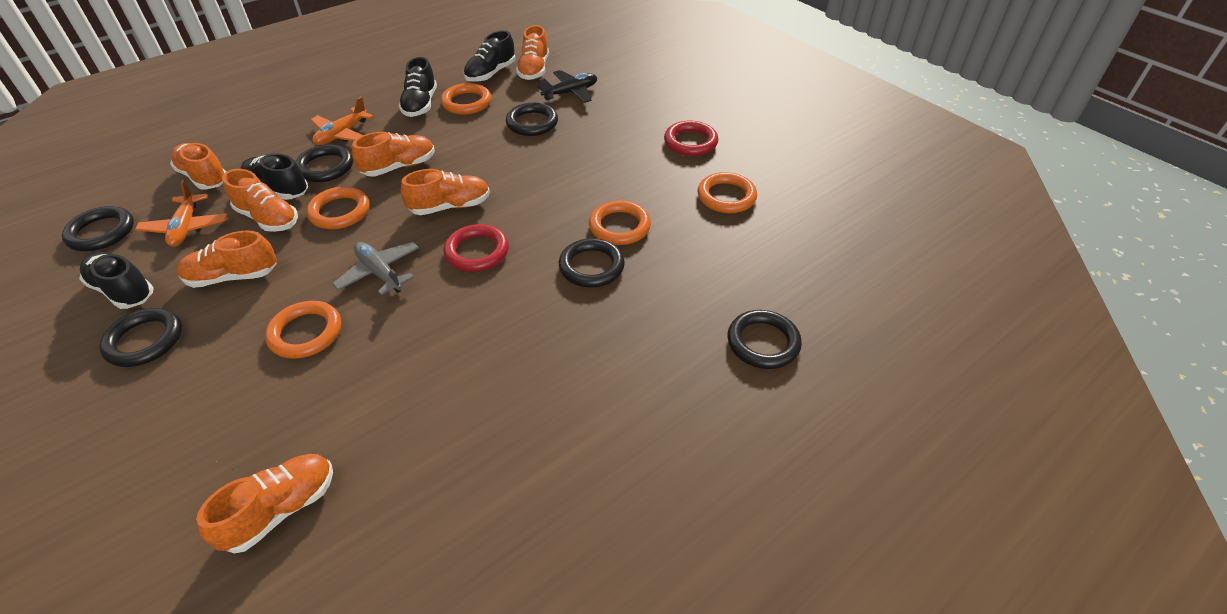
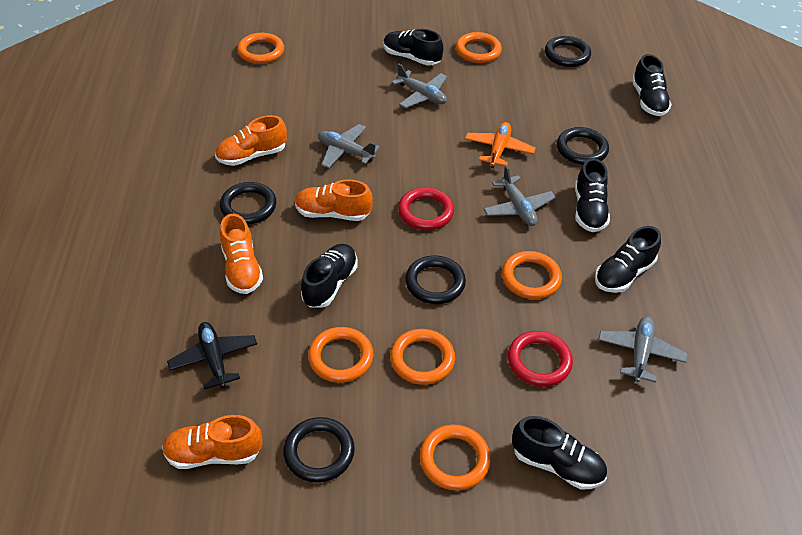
black ring: [62,206,134,251] [99,308,182,367] [295,144,353,182] [506,103,558,136] [559,238,625,288] [727,310,802,369] = 6 -> [220,182,276,225] [283,417,355,483] [405,255,466,304] [545,36,591,67] [557,127,609,165] = 5
black shoe: [79,252,154,309] [240,153,308,200] [399,57,437,117] [464,30,515,82] = 4 -> [301,244,358,308] [384,29,444,66] [512,416,607,489] [575,158,610,232] [595,226,661,293] [632,54,672,116] = 6
grey plane: [332,242,419,295] = 1 -> [318,124,380,168] [391,63,447,108] [483,165,556,226] [598,316,687,383] = 4
orange plane: [135,180,228,247] [311,97,374,145] = 2 -> [465,122,536,169] = 1
orange ring: [265,301,341,359] [306,187,370,229] [441,83,491,115] [589,200,651,245] [698,172,757,213] = 5 -> [237,33,284,64] [308,327,373,383] [390,329,455,385] [420,425,491,491] [455,32,502,63] [502,251,562,299] = 6
orange shoe: [170,143,226,190] [177,231,277,288] [196,454,333,553] [222,169,298,232] [352,132,434,177] [401,169,490,215] [516,25,549,80] = 7 -> [162,415,263,469] [215,115,287,166] [220,214,263,294] [295,180,373,221] = 4

